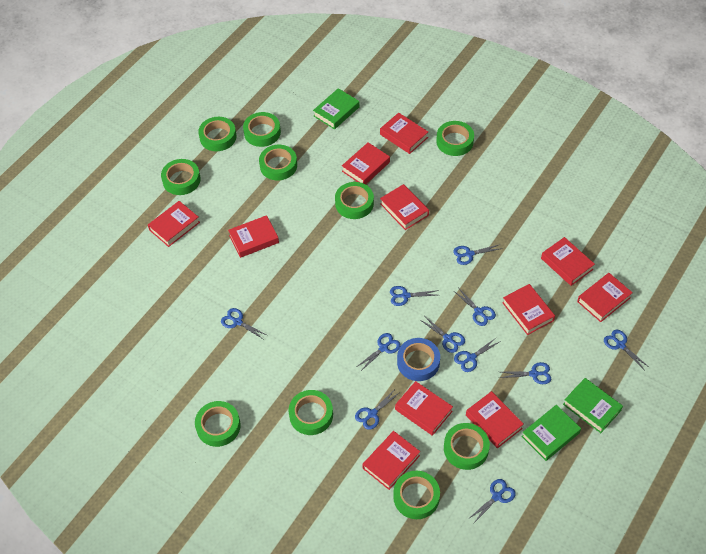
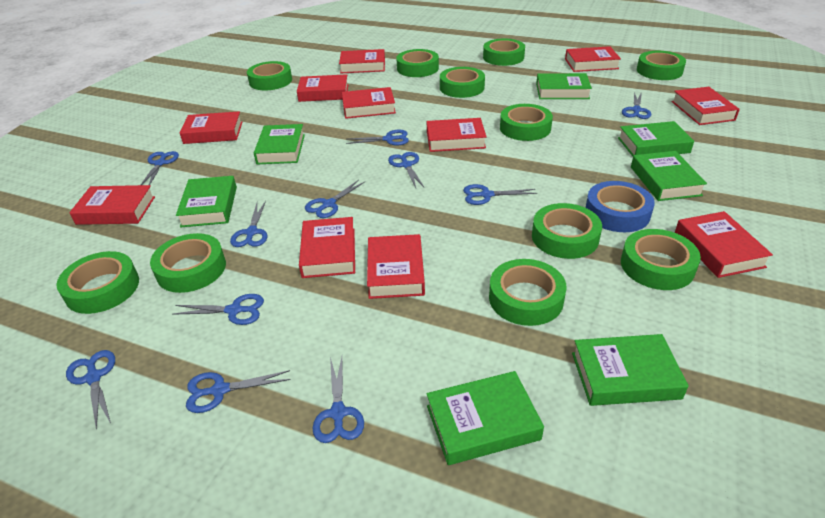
green book: [313,88,360,129] [521,405,581,461] [563,378,623,433] = 3 -> [176,176,237,227] [254,124,305,164] [427,371,544,465] [536,73,592,99] [572,334,689,406] [618,121,694,156] [631,151,707,201] = 7
green tape: [161,159,201,195] [195,401,241,447] [198,117,236,151] [243,112,281,147] [259,145,297,180] [288,390,333,435] [335,182,374,219] [393,471,440,519] [436,121,474,156] [444,423,490,470] = 10 -> [56,251,139,314] [150,233,226,293] [247,61,292,91] [396,49,439,77] [440,67,485,98] [483,38,525,66] [489,259,567,326] [500,104,553,141] [532,203,602,259] [621,229,701,290] [637,51,686,80] = 11

